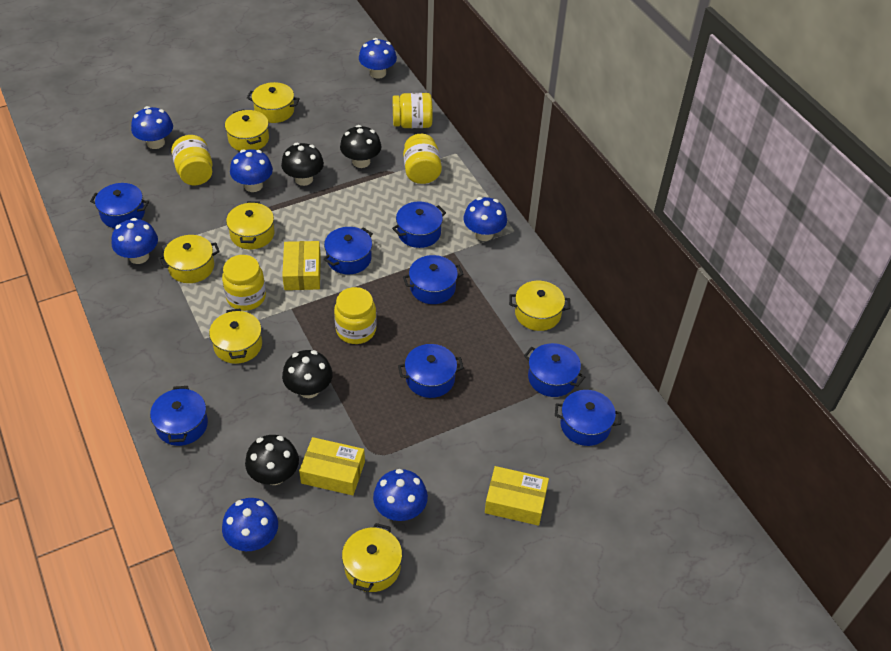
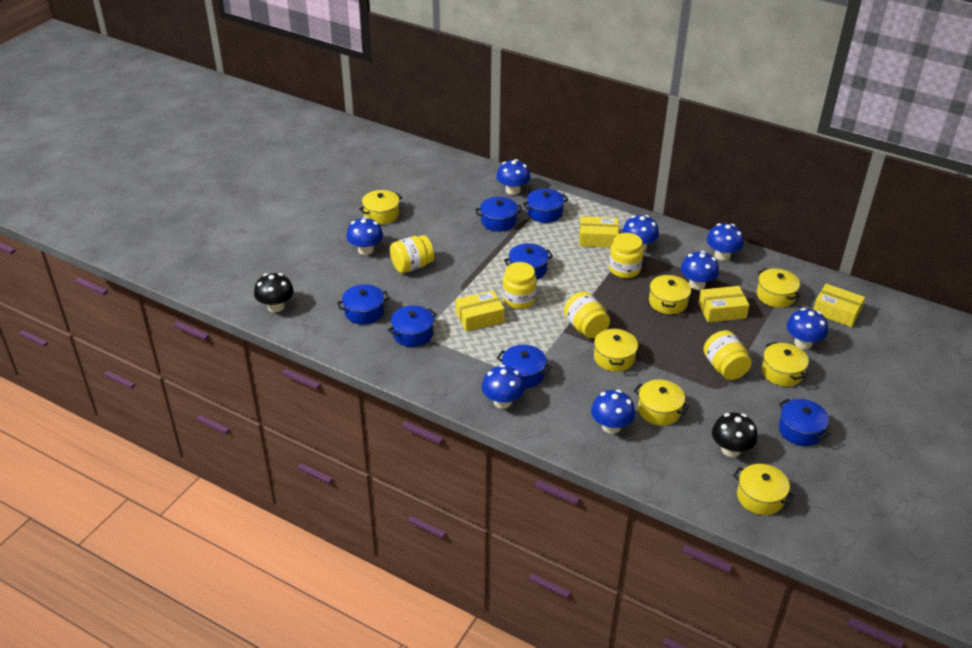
black mushroom: [245,435,299,485] [281,143,324,186] [282,350,333,398] [340,125,381,168] = 4 -> [254,273,294,312] [712,413,757,457] = 2
blue mushroom: [112,218,158,264] [131,106,173,149] [222,498,278,551] [230,149,273,192] [359,38,397,79] [373,469,428,521] [463,197,507,241] = 7 -> [346,217,383,255] [482,365,525,409] [496,159,531,195] [591,390,635,434] [622,215,659,251] [681,251,719,290] [707,223,744,261] [786,308,828,349] = 8
blue pot: [90,183,149,228] [150,386,208,446] [324,227,373,274] [392,201,446,248] [398,344,464,398] [403,255,464,304] [524,343,585,397] [555,390,622,446] = 8 -> [337,284,389,325] [388,306,437,347] [475,197,522,232] [497,345,552,388] [504,243,553,280] [523,188,569,223] [779,399,830,446] = 7
yellow box: [282,241,321,290] [299,437,365,495] [485,466,549,526] = 3 -> [456,290,505,332] [579,216,619,248] [698,286,749,323] [813,284,865,327] = 4

